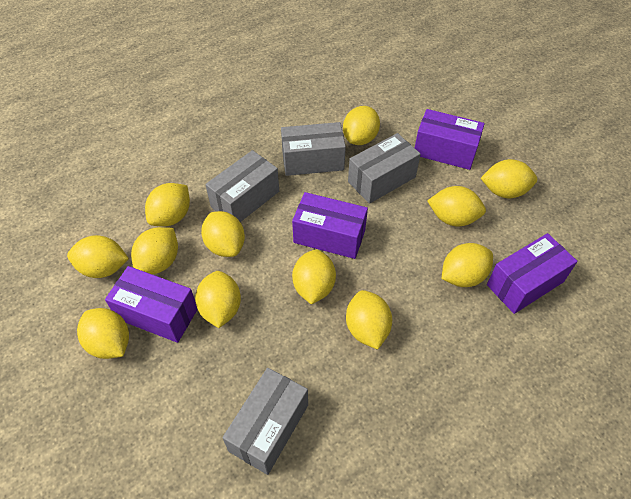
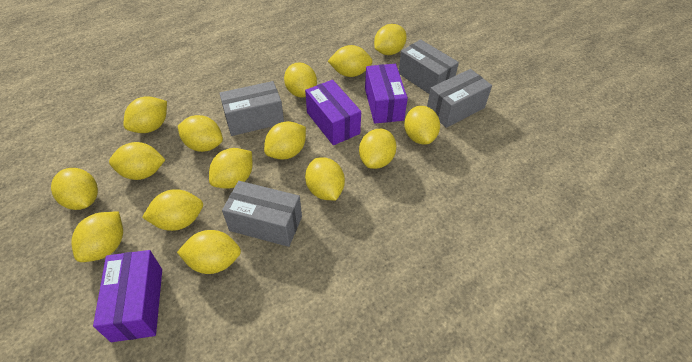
purple box: [105,266,198,343] [292,192,368,259] [415,109,485,170] [487,233,578,314] = 4 -> [93,250,162,342] [305,80,361,145] [365,64,408,124] = 3
yellow lemon: [67,235,129,278] [77,308,129,359] [131,227,178,274] [145,183,190,226] [195,271,241,328] [201,211,245,257] [292,250,336,304] [343,106,380,145] [346,290,392,350] [427,186,486,226] [442,243,493,287] [481,159,537,199] = 12 -> [51,168,98,210] [71,211,123,262] [109,142,165,180] [124,96,167,133] [142,189,203,231] [177,230,241,274] [178,115,223,152] [209,148,253,189] [264,121,306,159] [284,62,317,98] [305,157,345,200] [328,45,372,77] [359,129,396,169] [374,24,407,55] [404,106,440,144] = 15

